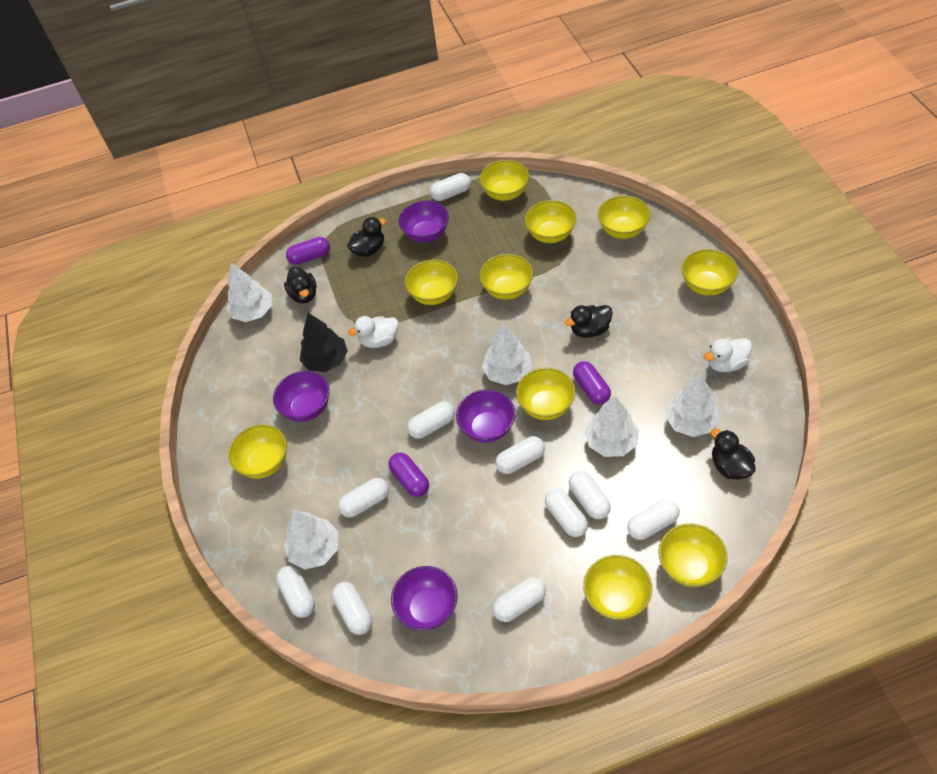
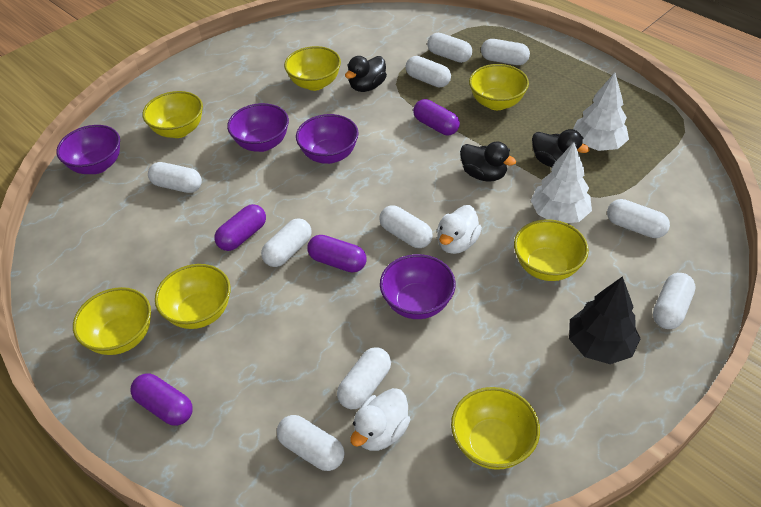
black duck: [284,267,317,303] [347,217,386,257] [565,305,613,338] [711,429,756,480] = 4 -> [345,56,387,92] [460,141,516,181] [532,129,590,167] = 3
purple capsule: [286,237,330,265] [388,453,429,497] [573,361,611,405] = 3 -> [130,373,193,426] [214,204,266,251] [307,235,366,273] [413,99,460,135] = 4
white tree: [227,263,272,322] [284,510,338,569] [482,324,532,385] [585,395,639,457] [665,374,720,437] = 5 -> [530,142,592,223] [573,72,629,151] = 2
yellow bowl: [228,425,287,478] [405,260,458,305] [479,254,533,300] [480,160,529,201] [516,368,576,420] [525,200,577,243] [583,555,652,620] [598,195,650,239] [658,524,728,587] [682,249,738,296] = 10 -> [73,287,151,355] [142,91,203,138] [155,264,231,329] [284,46,341,91] [451,387,540,470] [469,64,529,110] [514,219,589,281] = 7

